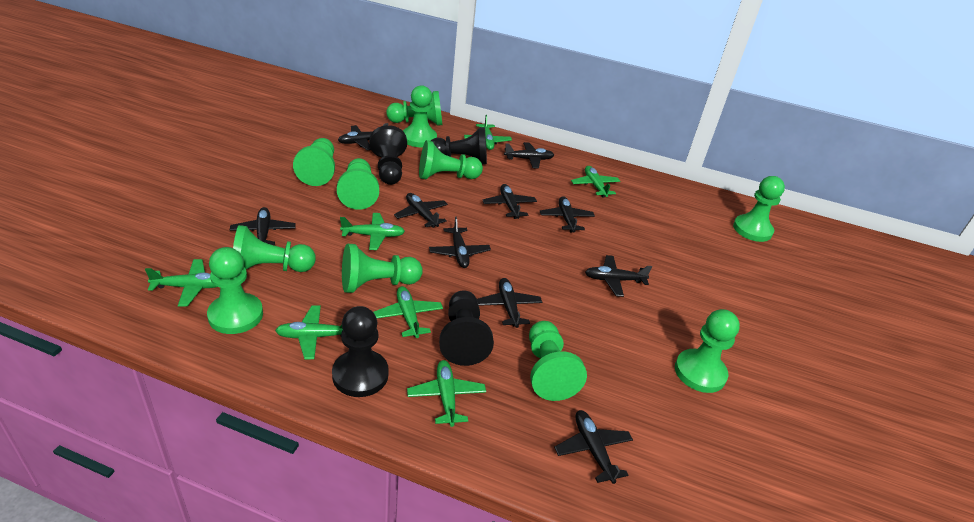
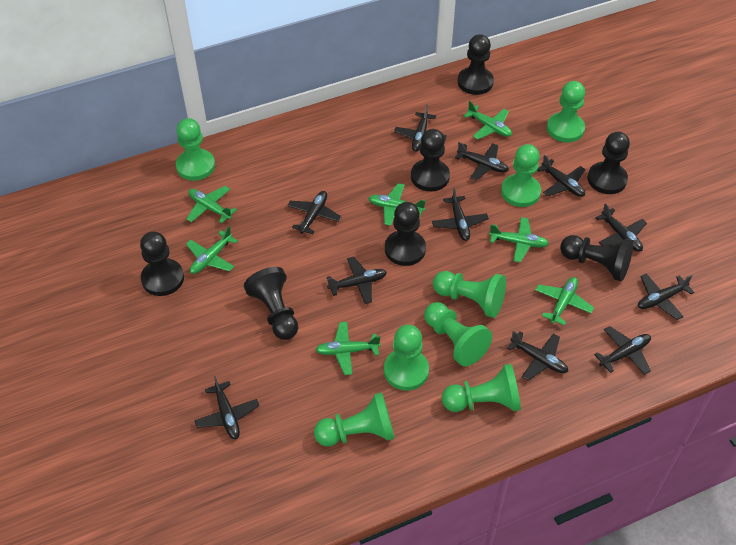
black pawn: [332,306,389,397] [369,125,407,185] [431,127,487,164] [439,290,494,366] = 4 -> [140,231,184,296] [244,267,298,340] [385,202,426,266] [411,129,450,191] [458,34,494,95] [560,235,633,281] [587,132,630,194] = 7
black plane: [230,207,296,245] [338,123,388,151] [394,193,448,228] [429,217,491,268] [477,278,542,328] [482,184,537,219] [504,142,554,168] [540,196,595,233] [554,410,633,484] [585,255,652,297] = 10 -> [194,376,259,439] [287,191,342,234] [327,257,387,304] [394,104,447,151] [432,188,489,241] [455,142,509,181] [507,331,568,381] [537,155,586,197] [594,326,651,375] [595,203,647,252] [638,273,694,320] = 11
green pawn: [207,247,263,334] [233,225,316,272] [293,138,335,186] [337,158,379,210] [342,244,423,293] [386,91,442,126] [403,85,437,147] [419,140,483,179] [529,321,587,401] [675,309,740,393] [733,176,785,242] = 11 -> [176,118,215,181] [314,392,395,446] [384,325,429,391] [424,302,492,366] [433,271,506,318] [442,364,521,412] [501,144,541,207] [547,81,585,142] = 8

